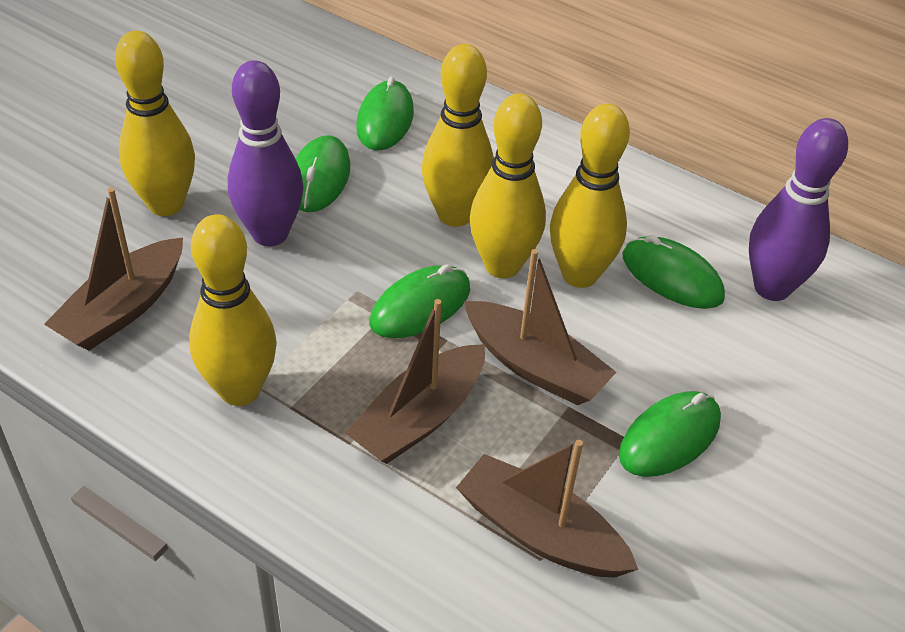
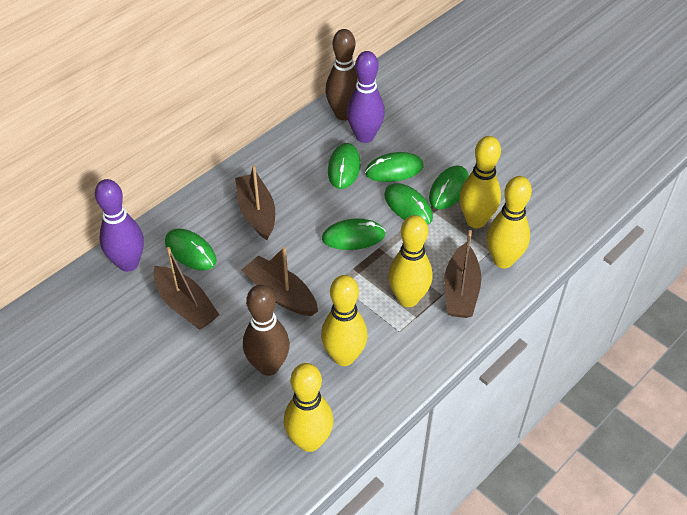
brown bowling pin: none = 0 -> [243,285,290,376] [325,29,358,121] = 2
green mouse: [296,136,350,212] [356,77,414,150] [370,264,470,338] [619,391,721,477] [622,235,725,309] = 5 -> [165,229,217,270] [322,218,385,250] [328,143,361,189] [365,152,424,182] [384,183,433,225] [429,165,469,209] = 6

